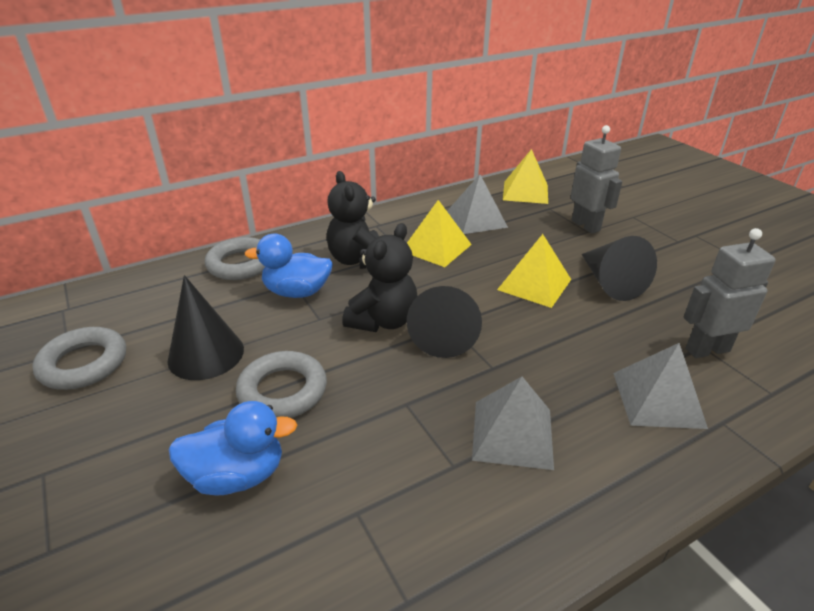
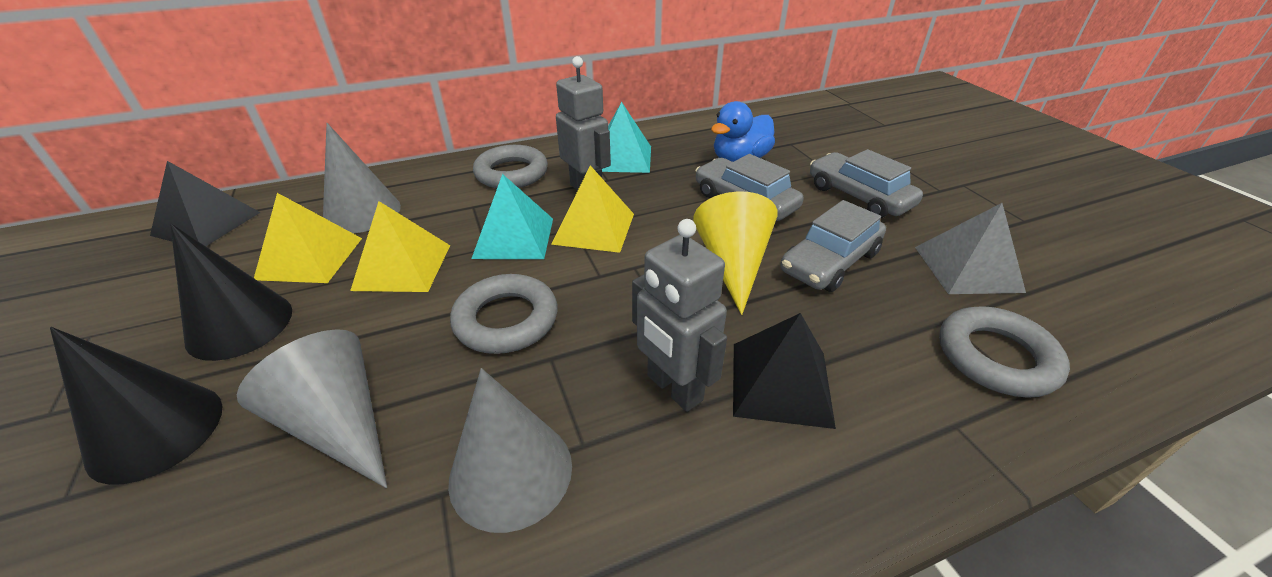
black cone: [167,275,244,380] [407,286,482,358] [582,236,657,301] = 3 -> [50,327,222,485] [170,224,292,361] = 2
black pyramid: none = 0 -> [150,161,261,246] [733,313,836,429] = 2
black teddy bear: [327,171,379,269] [342,223,417,332] = 2 -> none = 0
blue duck: [168,401,297,496] [245,234,333,298] = 2 -> [711,101,775,162] = 1
grey car: none = 0 -> [695,154,804,221] [780,200,886,292] [810,149,923,218] = 3
grey cone: none = 0 -> [237,329,387,488] [323,123,401,233] [448,368,572,533] = 3
grey pyramid: [447,174,508,234] [472,377,554,470] [613,343,708,429] = 3 -> [915,203,1026,294] = 1
turquoise pyramid: none = 0 -> [471,174,553,259] [602,102,651,173] = 2
yellow cone: none = 0 -> [693,192,778,315] = 1

